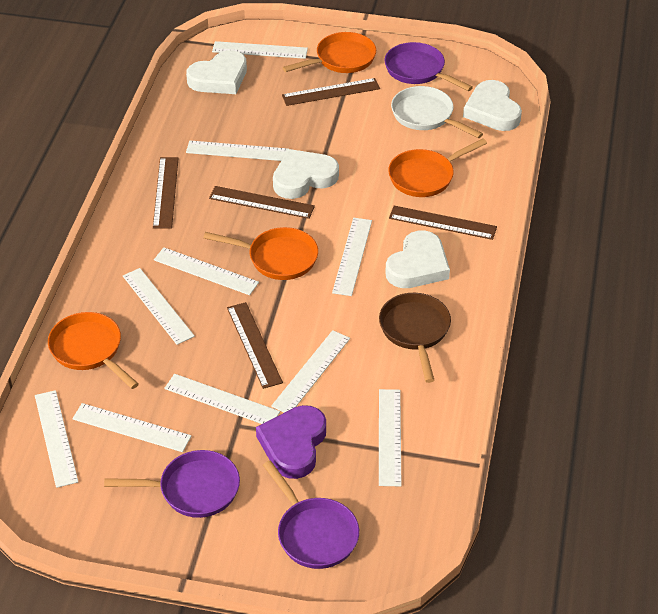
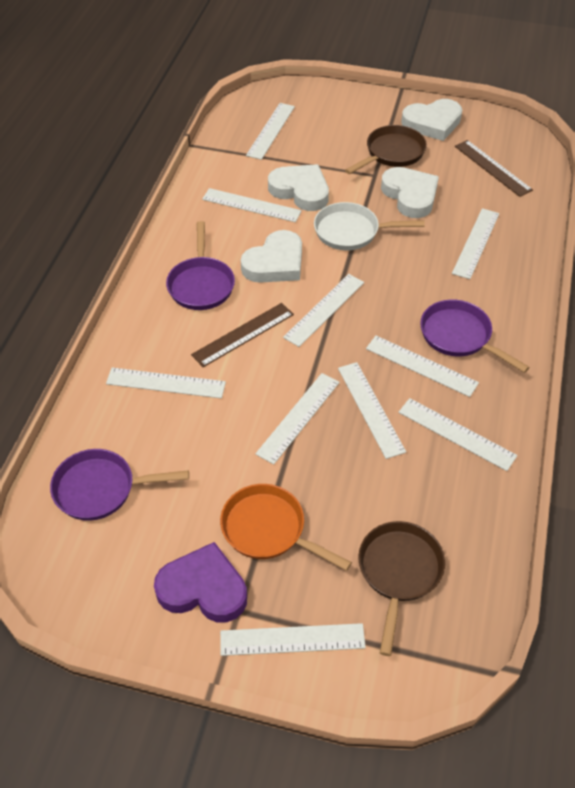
brown pan: [379,293,451,383] = 1 -> [345,125,427,174] [358,521,445,656] = 2
brown ruler: [153,157,179,229] [209,186,315,219] [227,302,283,389] [282,78,380,106] [389,206,497,240] = 5 -> [191,303,294,367] [455,140,533,197] = 2
orange pan: [48,312,139,389] [203,227,318,280] [282,32,376,73] [388,139,487,197] = 4 -> [220,484,352,571] = 1

